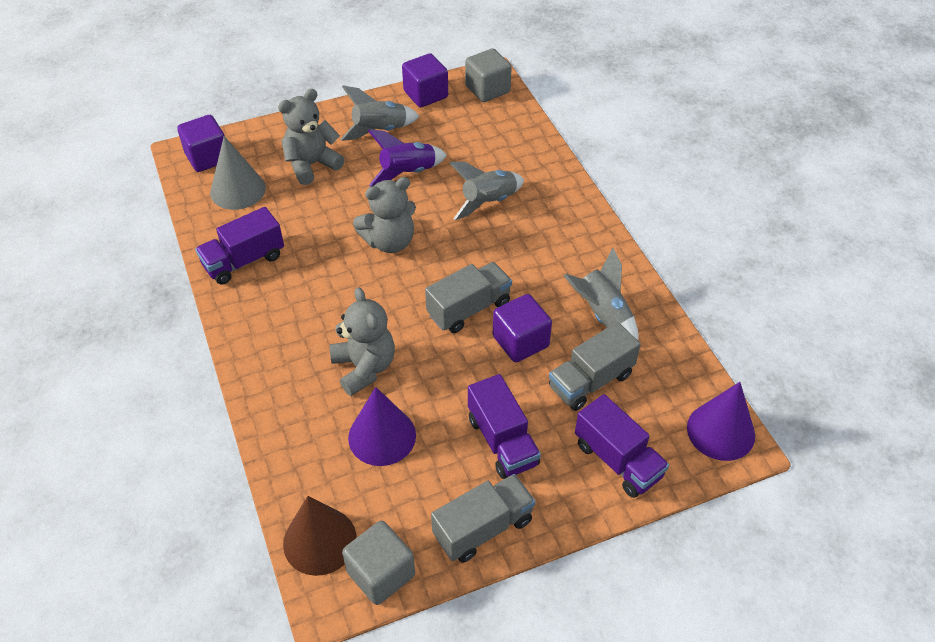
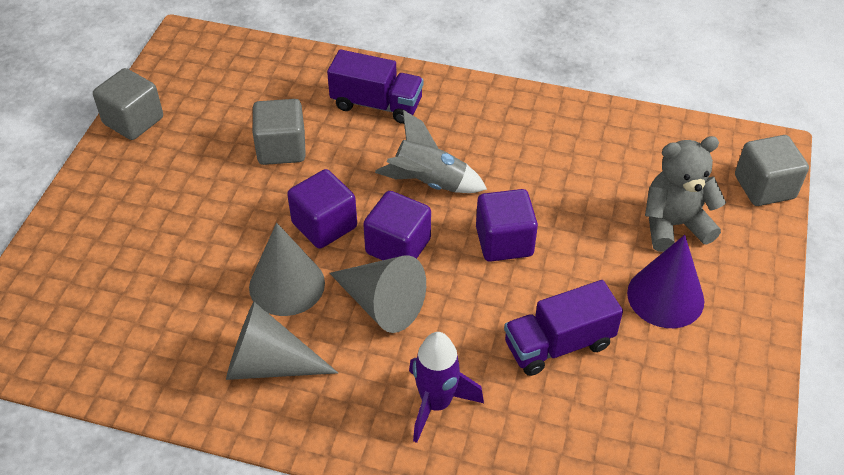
brown cone: [283,496,356,576] = 1 -> none = 0
grey cone: [210,136,266,210] = 1 -> [226,302,338,380] [249,223,325,316] [329,255,426,333] = 3
grey cube: [342,521,415,605] [465,49,512,102] = 2 -> [93,68,163,140] [253,99,306,165] [735,135,809,206] = 3
grey rocket: [341,85,419,141] [449,162,524,220] [563,248,639,340] = 3 -> [375,110,487,193] = 1
grey teddy bear: [278,89,345,185] [330,287,395,396] [353,177,416,253] = 3 -> [645,136,726,252] = 1
grey truck: [425,262,512,333] [431,474,535,563] [549,322,641,411] = 3 -> none = 0
purple cone: [348,387,416,466] [687,382,755,461] = 2 -> [627,235,704,328] = 1
purple truck: [195,207,284,285] [468,374,541,479] [575,394,669,498] = 3 -> [327,50,423,124] [504,280,623,376] = 2

